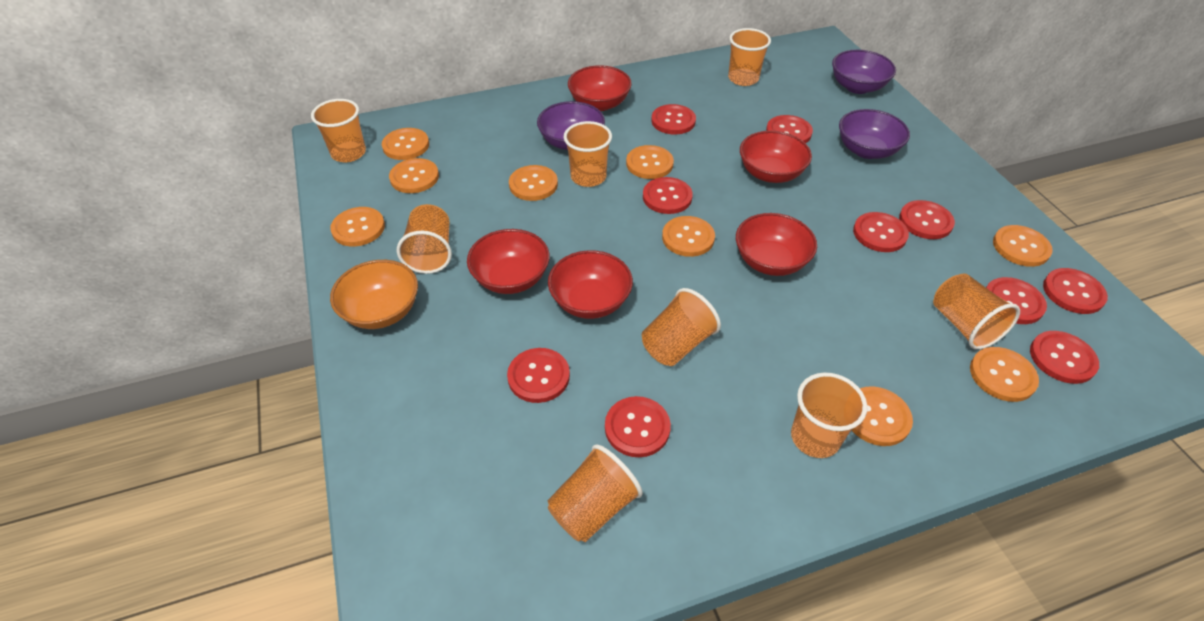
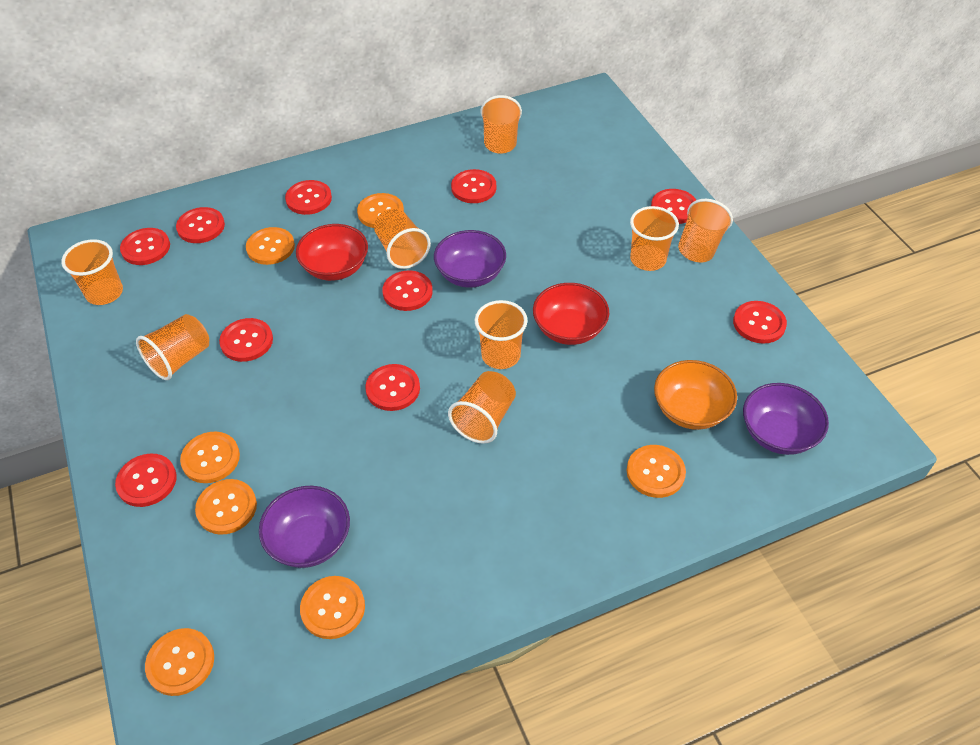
orange button: [330,207,385,247] [382,128,429,160] [389,158,439,193] [509,165,558,201] [626,145,674,179] [662,216,715,257] [852,386,913,446] [970,347,1039,402] [993,225,1053,267] = 9 -> [145,628,214,696] [180,431,240,483] [195,479,257,535] [246,227,295,265] [300,576,365,639] [357,193,404,228] [627,445,686,498] = 7
red bowl: [467,229,550,294] [548,250,633,319] [568,65,632,111] [736,213,817,276] [740,131,812,183] = 5 -> [296,224,368,281] [533,283,609,345] = 2

